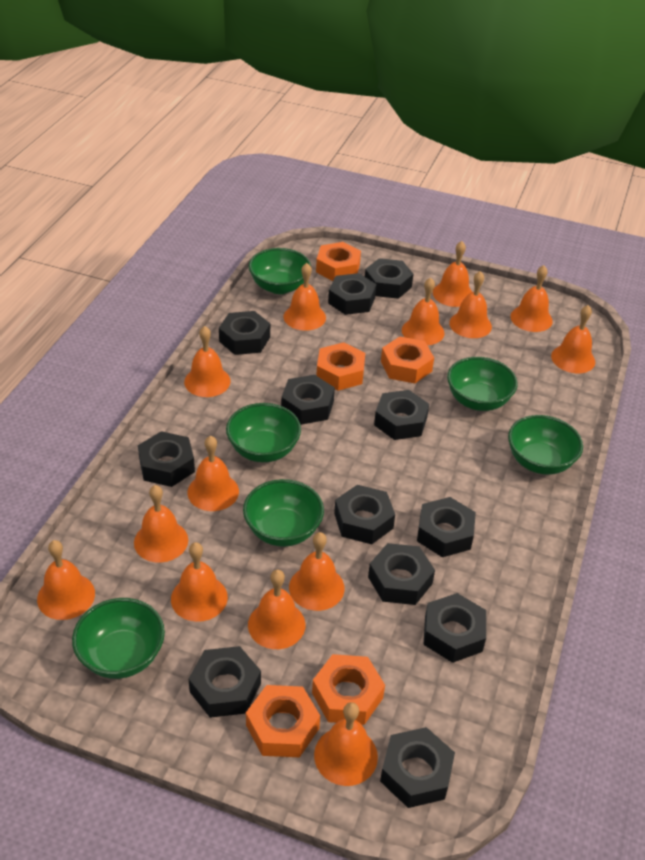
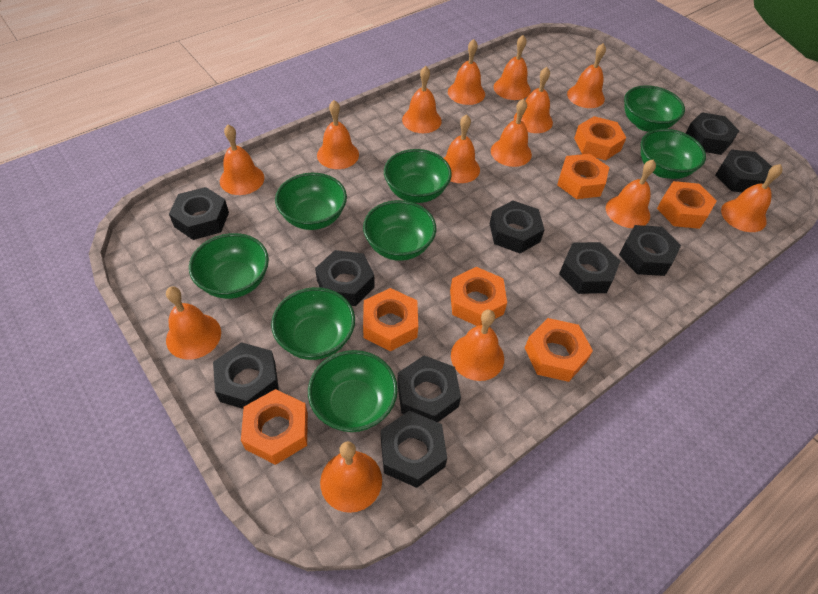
black nut: [138,431,195,487] [188,646,261,718] [219,311,270,355] [281,375,335,425] [328,273,376,315] [334,485,395,544] [365,258,413,299] [368,543,435,605] [374,390,429,440] [380,727,455,808] [417,497,476,557] [424,593,486,663] = 12 -> [169,187,229,240] [213,342,279,409] [315,250,375,306] [381,411,447,488] [397,355,461,422] [490,200,545,253] [559,242,620,294] [619,225,681,276] [686,112,739,155] [715,149,772,192] = 10
green bowl: [72,598,165,679] [226,403,301,462] [243,479,324,547] [249,248,311,294] [447,357,518,411] [508,415,583,475] = 6 -> [189,233,269,299] [271,287,355,360] [275,173,347,230] [308,350,398,432] [363,200,436,261] [384,149,452,203] [624,85,685,131] [641,129,706,179] = 8
orange nut: [246,685,320,757] [312,654,385,725] [316,242,361,281] [316,342,365,391] [381,336,434,383] = 5 -> [241,389,308,465] [363,288,418,351] [450,267,507,326] [525,318,593,382] [557,154,609,199] [574,116,626,160] [657,181,717,229] = 7

